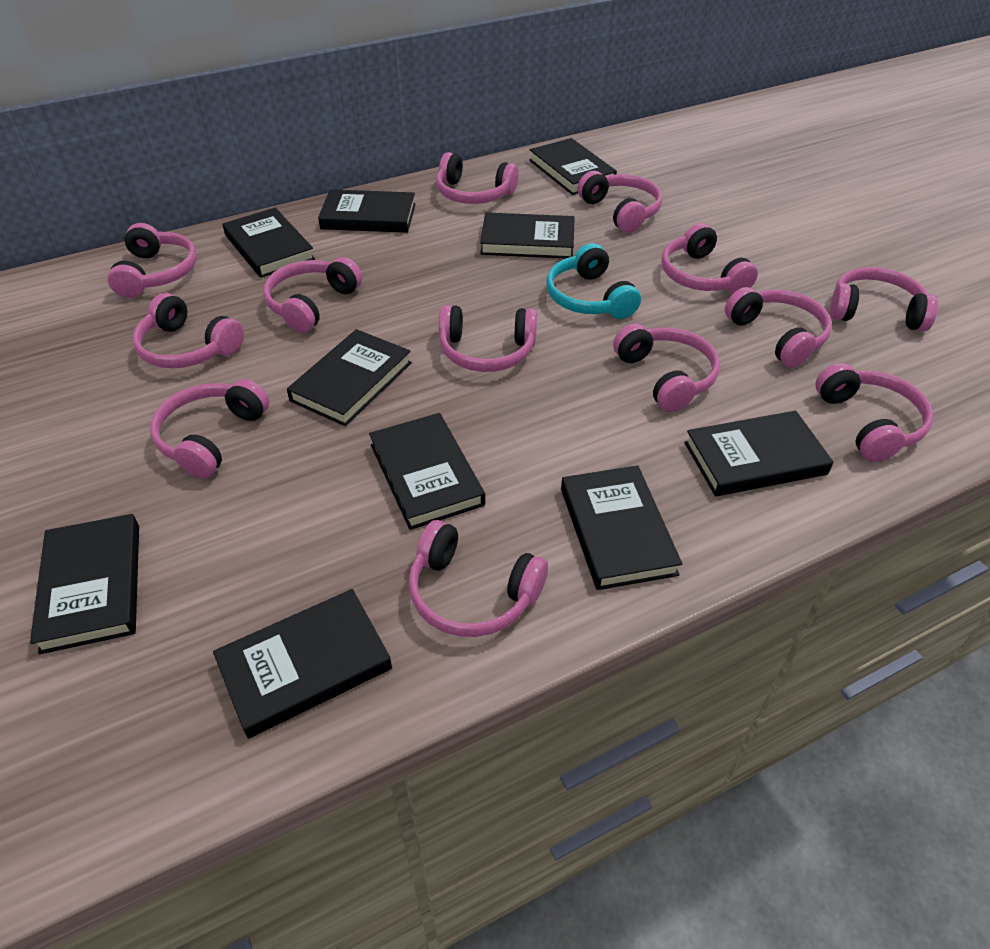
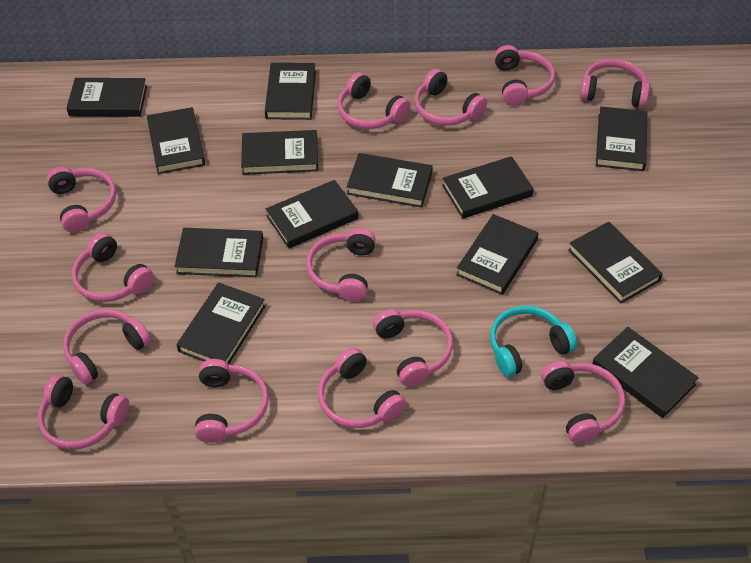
black book: [30,514,139,654] [213,589,392,739] [222,208,315,278] [287,329,412,426] [318,189,416,233] [369,413,485,530] [480,212,575,258] [529,138,617,195] [561,465,682,590] [684,411,833,496] = 10 -> [66,78,147,117] [147,107,205,174] [175,228,263,277] [176,283,266,364] [241,130,318,175] [265,63,316,120] [266,180,358,249] [347,153,433,208] [442,156,534,219] [456,214,539,295] [568,222,663,303] [592,327,699,418] [596,107,647,171] = 13

